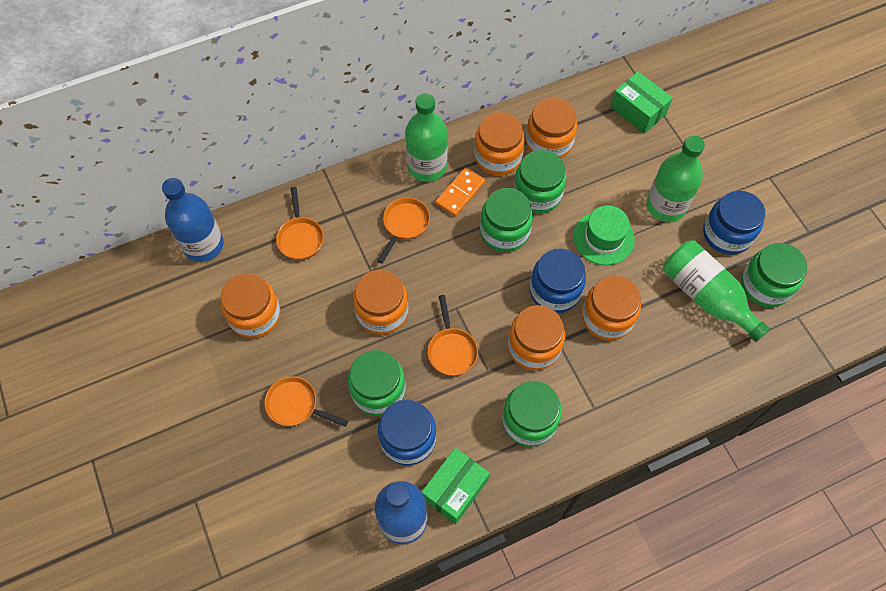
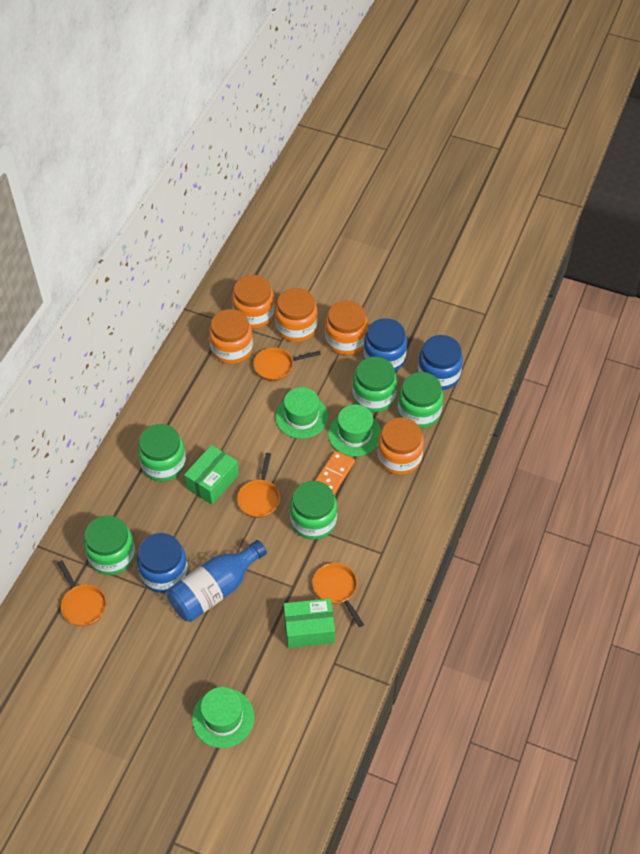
blue bottle: [162,178,224,262] [375,481,427,545] = 2 -> [167,540,267,622] = 1
green bottle: [405,93,448,182] [646,136,705,222] [663,240,770,342] = 3 -> none = 0
green hat: [573,205,635,265] = 1 -> [192,687,254,748] [275,387,328,439] [328,404,381,456] = 3
orange jar: [221,273,281,338] [353,270,408,335] [474,112,525,176] [508,305,565,371] [526,98,577,159] [582,276,641,341] = 6 -> [209,309,253,364] [232,275,275,329] [275,288,318,342] [325,300,368,355] [377,417,424,475] = 5

